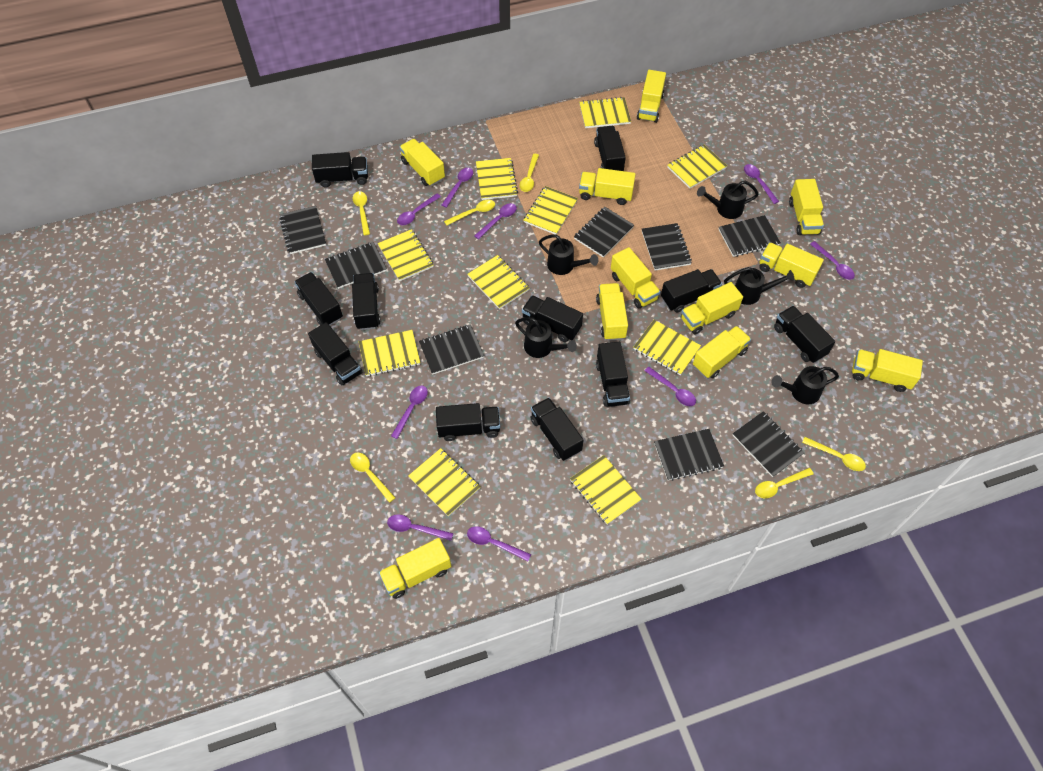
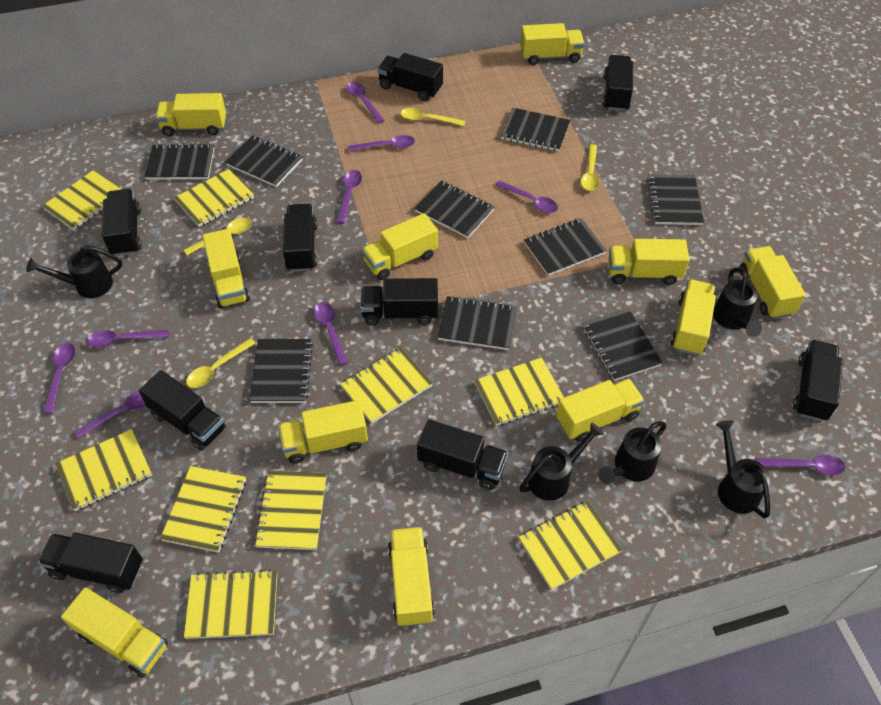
black notebook: [279,206,326,254] [325,242,387,289] [419,324,484,375] [574,207,634,257] [642,223,692,270] [654,429,724,481] [718,215,781,257] [732,411,805,477] = 8 -> [145,143,214,180] [225,135,303,187] [249,339,313,403] [414,180,494,238] [438,296,516,350] [501,108,571,152] [524,218,607,276] [582,308,663,381] [647,175,704,225] = 9
black truck: [294,272,343,326] [308,322,362,385] [312,152,368,187] [352,273,381,330] [436,403,500,441] [522,295,583,342] [530,398,584,461] [594,126,626,171] [596,342,630,407] [661,269,722,313] [774,306,835,363] = 11 -> [38,533,143,593] [102,189,141,256] [139,370,226,451] [283,204,318,272] [360,278,438,325] [377,53,443,101] [417,419,508,490] [602,55,633,111] [793,340,843,421] = 9
yellow notebook: [359,330,420,376] [378,229,433,281] [408,448,480,517] [467,255,530,309] [476,158,518,200] [523,186,578,234] [570,455,642,525] [579,97,631,128] [634,320,701,375] [667,145,727,189] = 10 -> [42,170,122,230] [55,429,152,511] [160,466,246,553] [174,169,254,227] [184,570,277,639] [254,471,327,550] [340,347,433,424] [474,358,564,426] [519,501,623,590] = 9
yellow spoon: [350,452,395,503] [353,191,370,235] [444,200,495,226] [519,154,539,192] [755,468,813,498] [802,437,866,471] = 6 -> [184,218,252,255] [186,338,256,388] [401,108,465,126] [581,144,599,191] = 4

